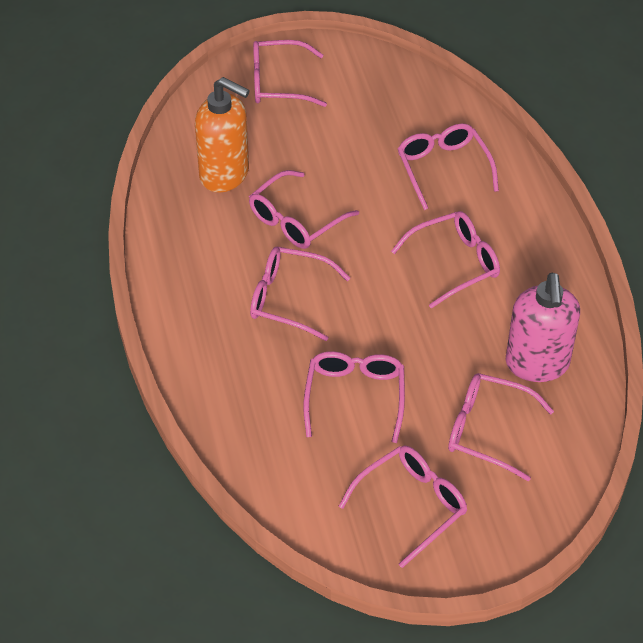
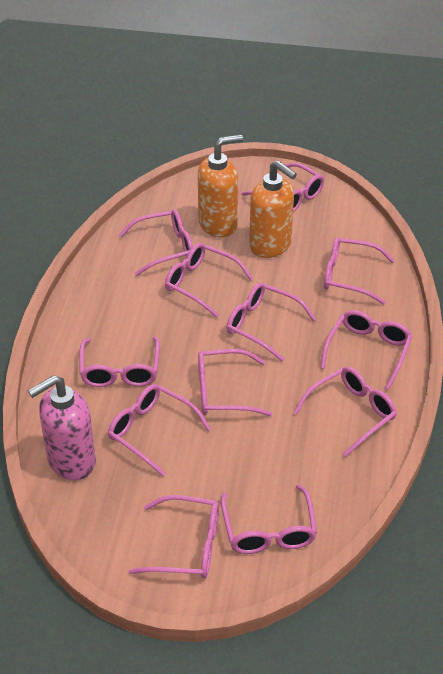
orange soap dispenser: [195,77,250,192] = 1 -> [198,135,243,237] [249,160,297,258] = 2
pink glasses: [249,170,359,249] [250,247,350,341] [253,40,327,107] [304,351,405,443] [339,445,467,568] [391,211,500,308] [398,124,499,210] [448,373,554,481] = 8 -> [79,337,160,387] [108,384,211,477] [119,209,193,276] [129,495,219,578] [165,243,253,318] [198,349,272,416] [221,484,317,554] [226,282,316,361] [241,163,324,213] [293,367,397,457] [320,310,412,390] [324,237,395,304] = 12

